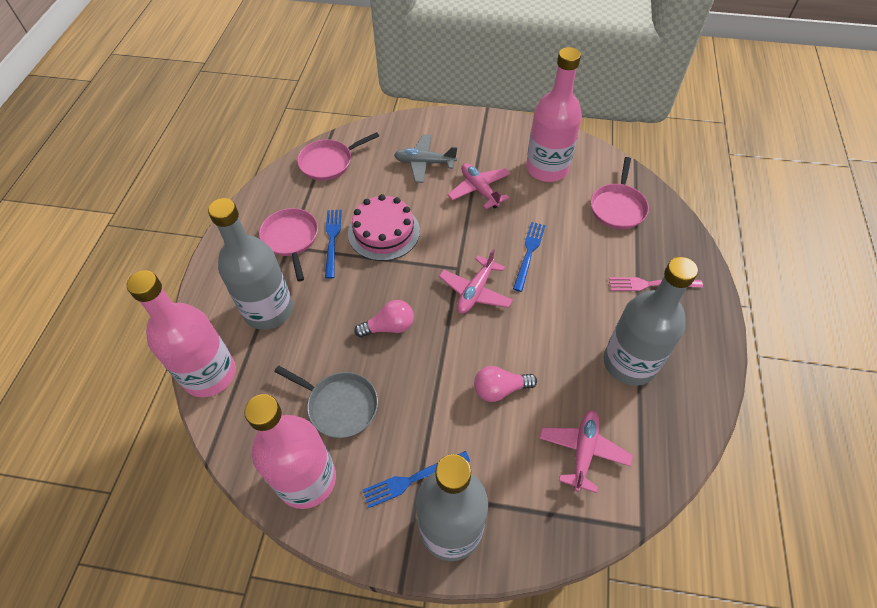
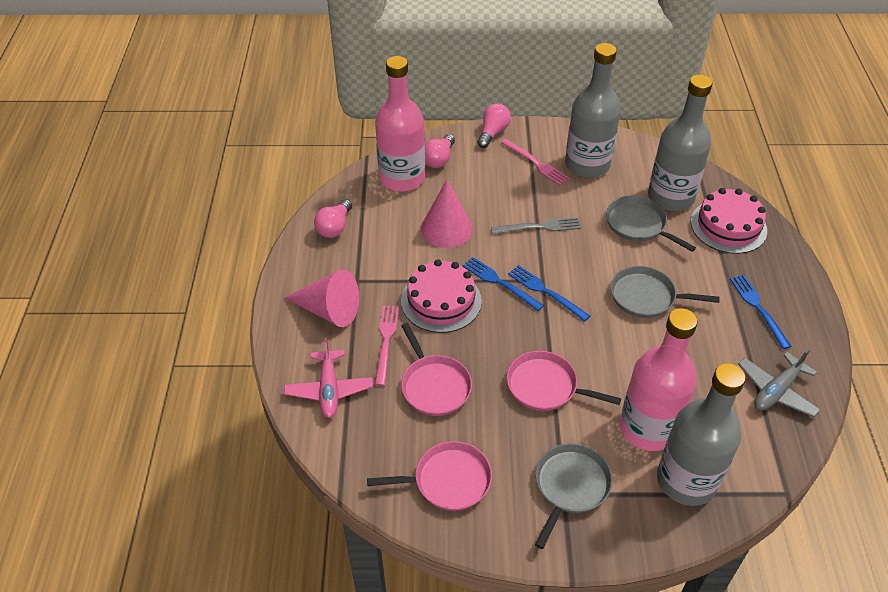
grey fork: none = 0 -> [491,217,581,234] = 1
grey pan: [274,366,378,438] = 1 -> [535,443,613,549] [606,195,696,252] [611,266,720,318] = 3
pink bottle: [127,270,236,397] [244,394,336,509] [526,47,582,182] = 3 -> [375,56,425,192] [620,308,698,451] = 2
pink cake: [348,194,420,261] = 1 -> [401,259,482,333] [691,188,767,254] = 2
pink cone: none = 0 -> [284,269,359,327] [421,180,473,248] = 2
pink fork: [609,277,703,291] = 1 -> [375,305,399,386] [501,139,570,186] = 2
pink light bulb: [354,300,414,337] [474,366,537,402] = 2 -> [314,199,352,238] [425,134,455,168] [477,103,511,148] = 3
pink plane: [439,249,513,314] [448,163,511,209] [539,410,633,493] = 3 -> [284,338,373,418] = 1

